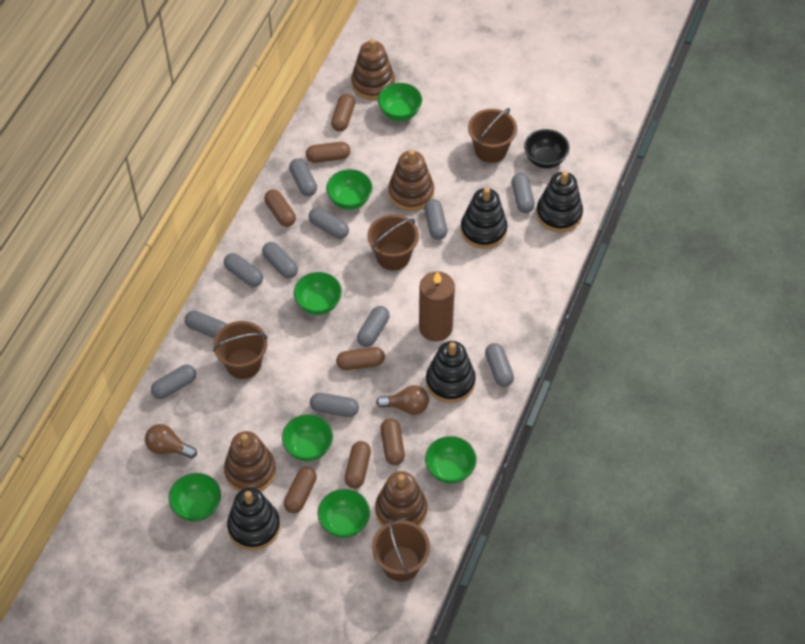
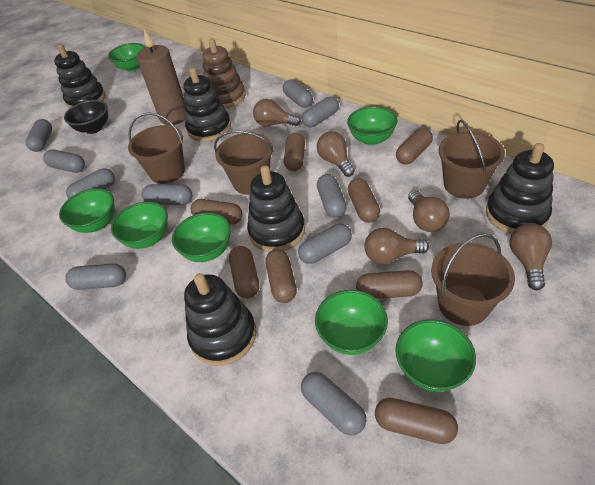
black stacking toy: [227,488,280,550] [426,341,476,403] [461,187,508,249] [536,171,583,232] = 4 -> [54,44,106,109] [183,68,231,142] [184,273,256,366] [247,166,305,252] [486,143,554,234] = 5
brown capsule: [264,189,296,227] [284,467,317,513] [306,142,350,163] [331,94,355,131] [336,347,385,370] [345,441,371,488] [380,418,405,465] = 7 -> [191,199,242,225] [229,246,259,298] [266,249,297,303] [284,133,305,171] [348,178,380,223] [356,270,423,299] [375,398,458,444] [396,128,433,164] = 8
brown light bulb: [145,424,197,458] [376,385,429,415] = 2 -> [253,99,301,127] [317,131,355,177] [364,228,429,265] [408,190,450,232] [510,223,552,290] = 5
brown stacking toy: [224,431,276,491] [351,39,395,100] [375,471,427,526] [388,150,434,211] = 4 -> [203,38,246,109] = 1
grey capsule: [151,365,196,399] [185,311,227,339] [224,253,263,287] [262,242,298,278] [289,158,317,196] [308,208,349,239] [310,393,359,417] [357,306,390,347] [424,199,448,240] [485,343,514,387] [512,173,535,213] = 11 -> [25,119,52,152] [43,149,85,173] [65,263,126,290] [66,168,115,199] [142,184,193,205] [283,79,313,108] [298,224,352,264] [301,372,366,436] [302,97,339,127] [317,174,347,218] = 10

